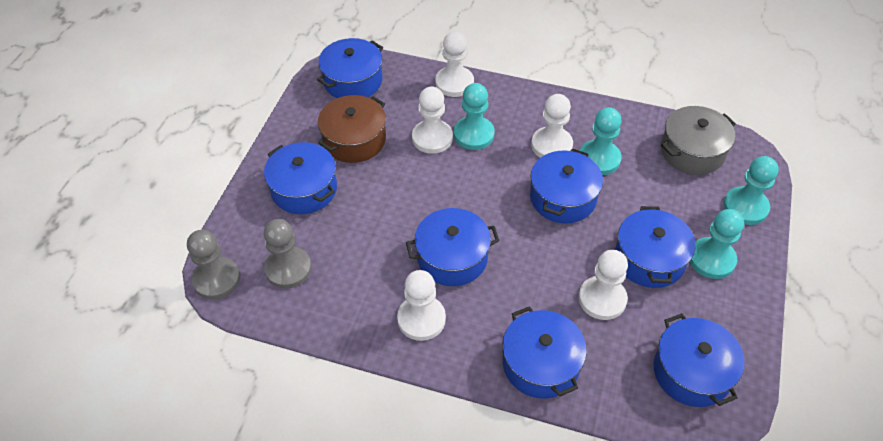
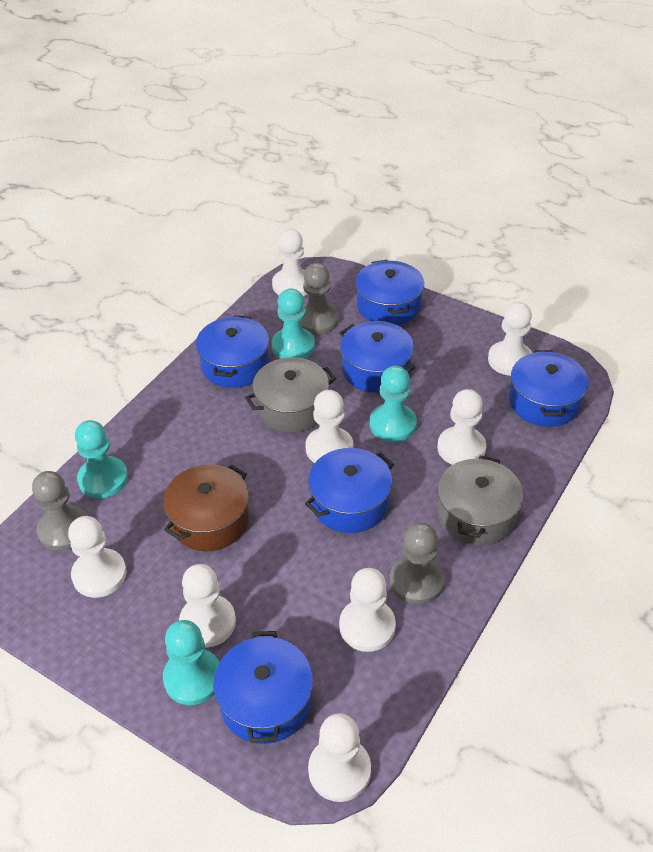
blue pot: [264,142,337,214] [317,38,383,98] [406,208,499,286] [502,307,587,399] [530,149,603,223] [615,206,696,288] [653,313,745,407] = 7 -> [196,315,269,388] [213,631,313,744] [305,448,394,533] [340,321,415,393] [355,260,424,325] [509,350,589,427] = 6
grey pawn: [187,230,240,300] [263,219,312,289] = 2 -> [32,471,88,551] [300,263,339,335] [390,522,445,605] = 3
grey pot: [661,106,736,175] = 1 -> [245,357,336,433] [437,455,524,545] = 2
white pawn: [397,270,446,341] [412,87,453,154] [435,31,474,97] [531,94,573,158] [579,250,628,320] = 5 -> [68,516,127,598] [179,564,236,648] [272,229,307,296] [305,390,353,463] [308,713,371,802] [339,568,396,652] [437,389,486,465] [488,302,532,376] = 8

